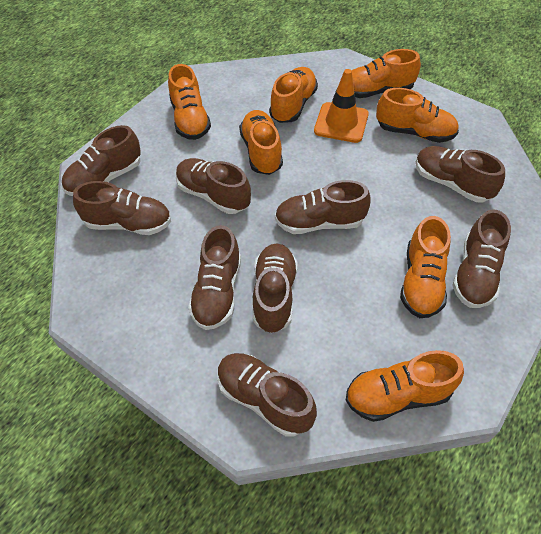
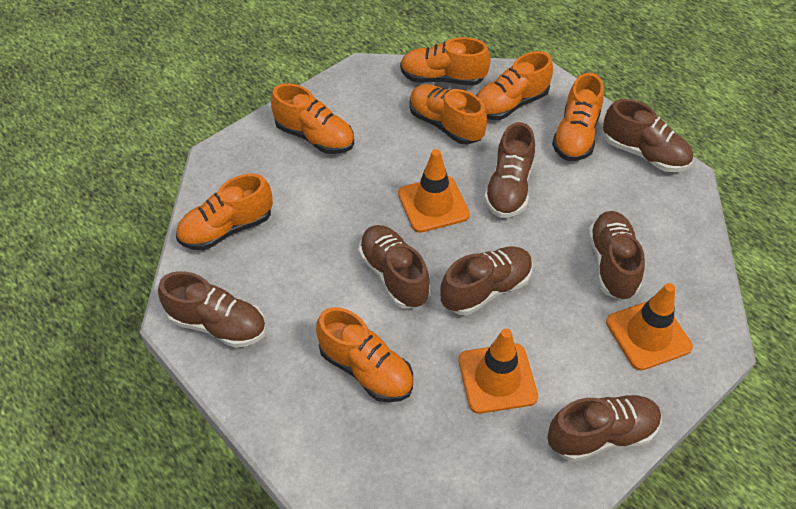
brown shoe: [62,125,141,196] [73,181,171,235] [176,158,251,214] [188,225,241,330] [217,353,317,437] [252,243,298,333] [275,180,371,234] [416,146,505,202] [452,209,511,308] = 9 -> [158,271,266,348] [358,225,430,308] [441,247,533,315] [484,122,535,218] [547,394,662,462] [588,211,645,300] [603,99,693,172] = 7
orange traffic cone: [314,69,369,143] = 1 -> [398,149,470,233] [459,329,538,414] [606,283,693,371] = 3

